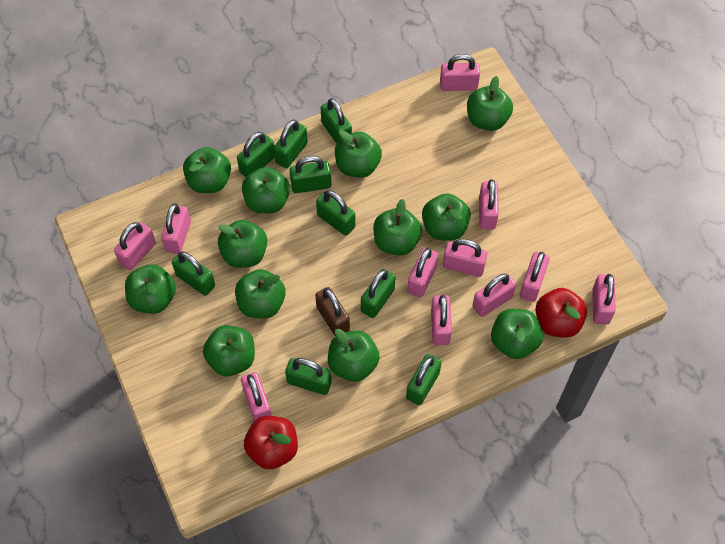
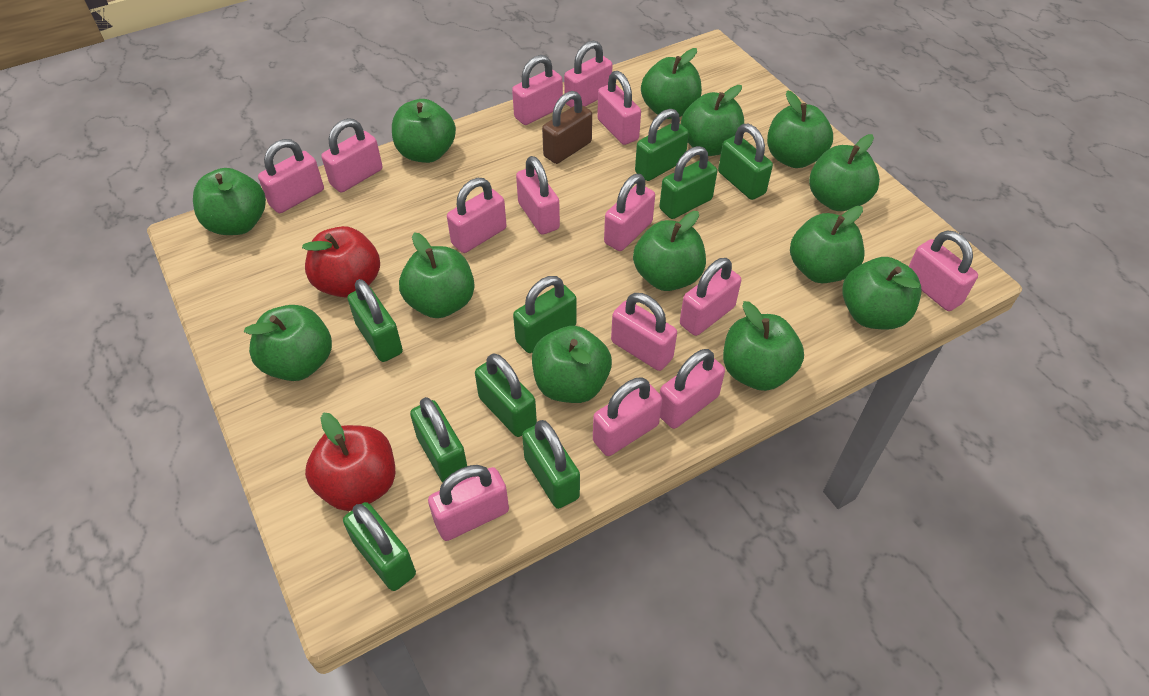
green apple: [125,265,176,314] [183,147,231,193] [203,325,255,376] [218,220,267,268] [235,269,286,319] [242,167,290,213] [328,329,380,382] [335,130,382,178] [373,199,422,256] [422,193,471,241] [467,76,513,131] [491,309,543,359] = 12 -> [193,168,266,235] [244,305,332,381] [392,99,456,163] [399,232,475,318] [532,326,612,403] [633,211,706,291] [641,48,702,119] [681,85,744,156] [723,301,804,391] [767,90,833,168] [790,206,864,283] [809,134,880,211] [842,257,921,329] = 13
pink padlock: [114,222,156,270] [161,204,191,254] [241,372,272,421] [407,248,438,298] [431,295,452,345] [440,54,480,91] [443,239,487,277] [472,274,516,317] [479,179,499,230] [520,252,550,302] [592,274,616,325] = 11 -> [258,139,324,213] [321,118,382,193] [428,465,509,541] [447,178,507,253] [512,55,563,125] [516,156,560,235] [564,40,613,107] [593,377,662,456] [597,71,641,145] [604,174,655,251] [611,293,677,371] [660,349,725,429] [680,258,741,336] [908,231,978,311] = 14

